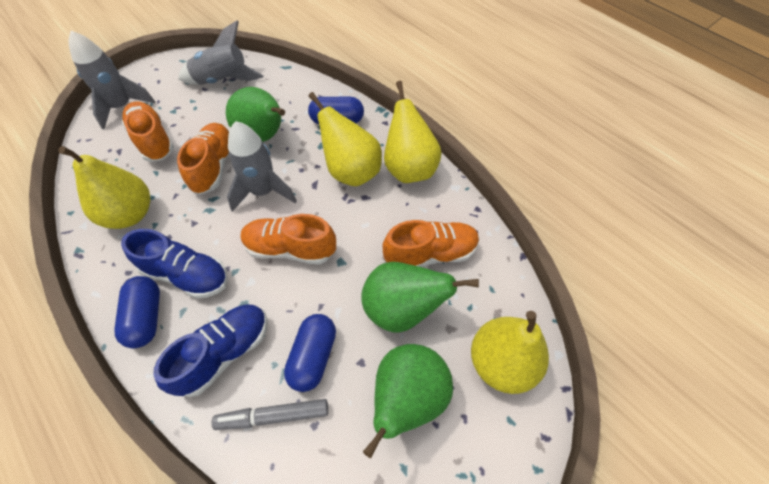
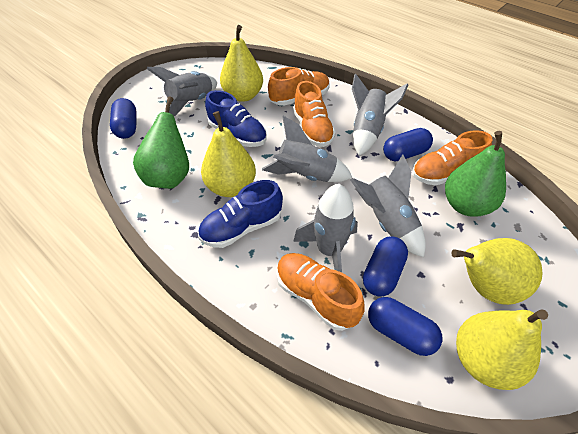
blue capsule: [114,276,160,348] [284,314,336,392] [308,97,364,124] = 3 -> [110,98,137,139] [363,236,408,297] [368,297,442,356] [383,128,433,161] = 4
green pear: [226,87,285,142] [361,262,479,333] [363,344,453,458] = 3 -> [133,96,189,189] [445,131,506,217] = 2
grey marker: [212,399,328,430] = 1 -> none = 0
grey rocket: [69,31,155,129] [178,21,264,85] [227,121,297,212] = 3 -> [146,67,217,116] [262,116,352,182] [293,184,358,272] [350,154,426,257] [352,73,408,156] = 5

